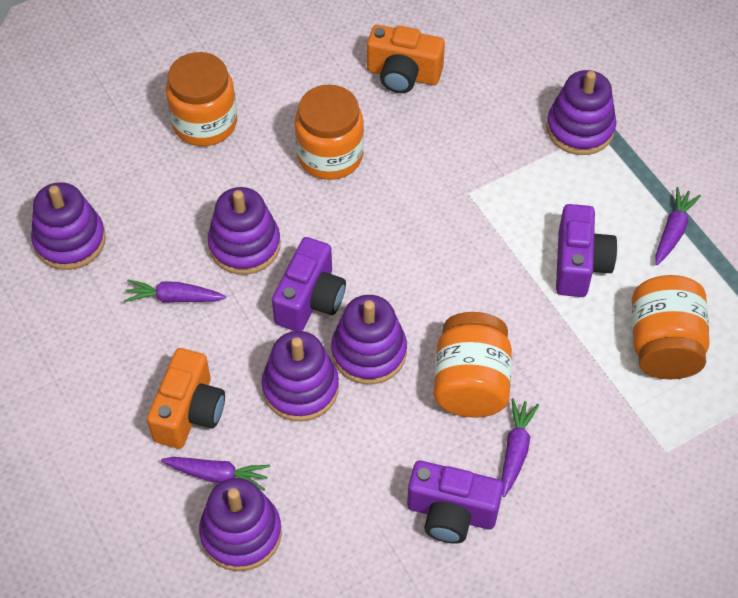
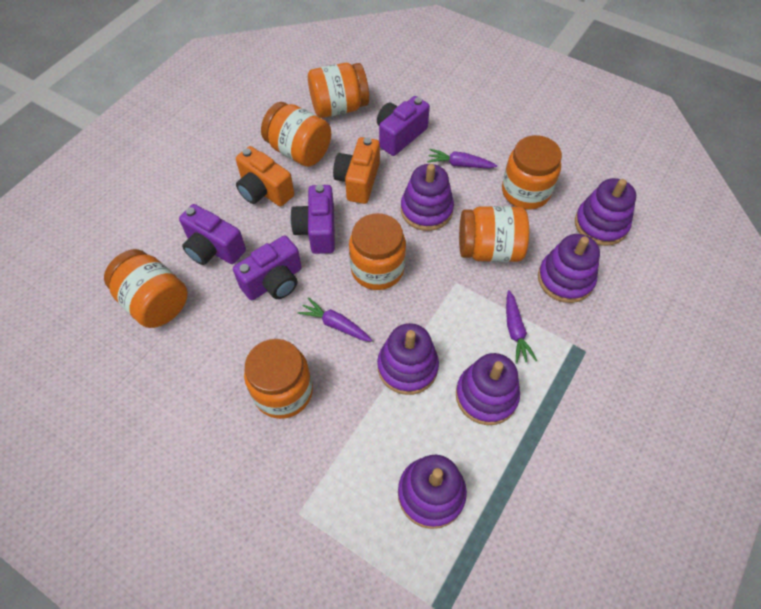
orange jar: [166,52,237,146] [295,85,364,180] [433,312,512,417] [632,275,710,379] = 4 -> [104,249,188,328] [244,339,313,419] [261,102,331,167] [308,63,369,118] [349,213,406,290] [459,206,529,262] [502,135,562,209] = 7
purple camera: [272,237,346,331] [407,461,503,544] [556,204,617,297] = 3 -> [179,204,246,265] [233,235,302,300] [291,185,335,254] [377,96,430,156] = 4
purple carrot: [124,280,226,303] [161,457,270,491] [501,399,539,497] [656,187,701,265] = 4 -> [298,297,372,342] [427,149,497,168] [506,290,537,364] = 3

